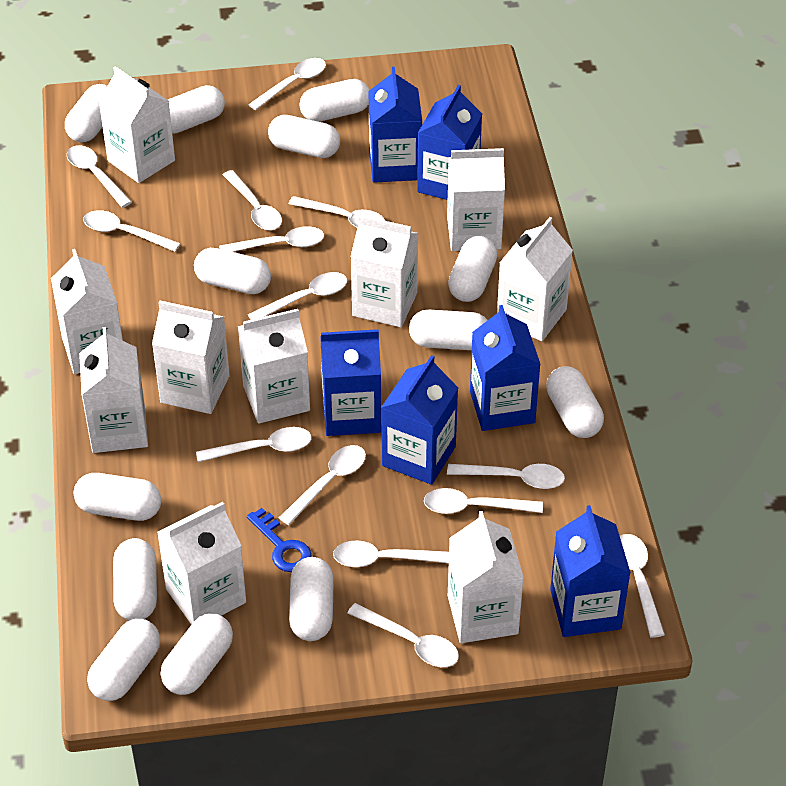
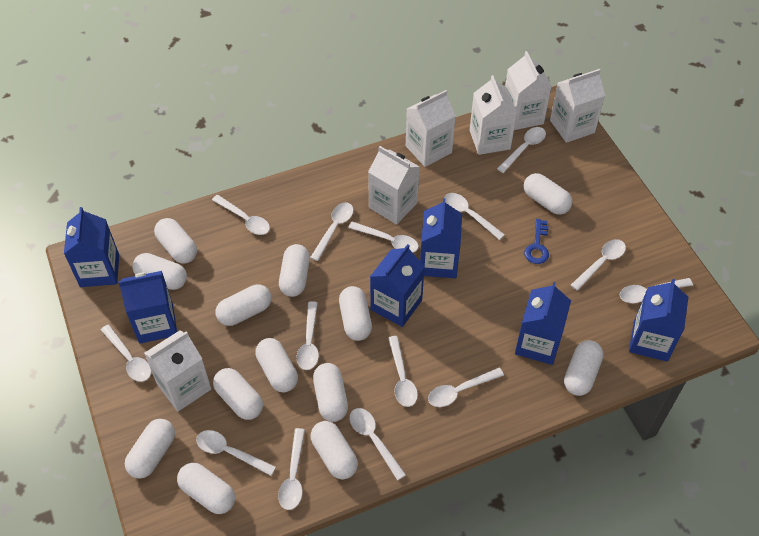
white carton: [51,249,123,374] [79,327,148,453] [98,66,175,183] [152,301,229,414] [157,502,246,625] [238,309,310,424] [351,215,419,327] [447,148,505,251] [448,511,524,643] [497,217,573,341] = 10 -> [144,330,211,411] [368,146,420,225] [406,90,456,167] [470,75,517,155] [505,51,552,130] [550,69,605,143] = 6

